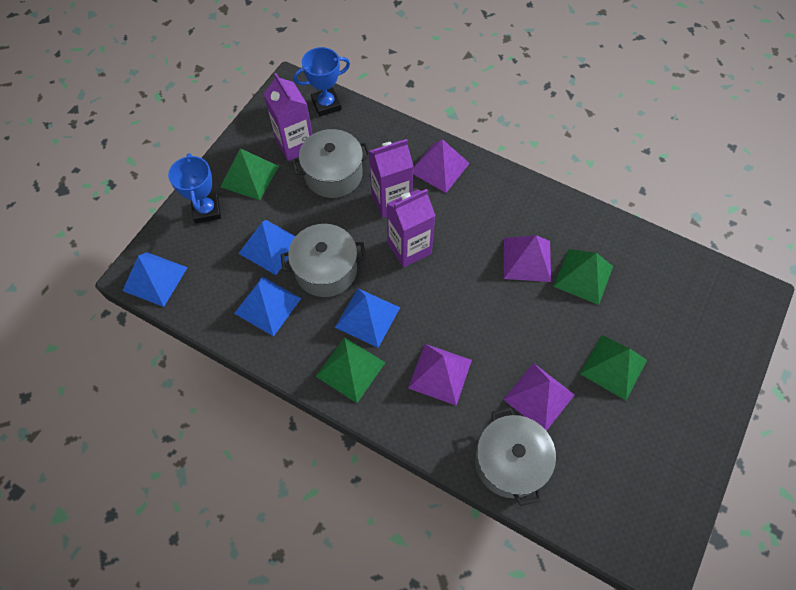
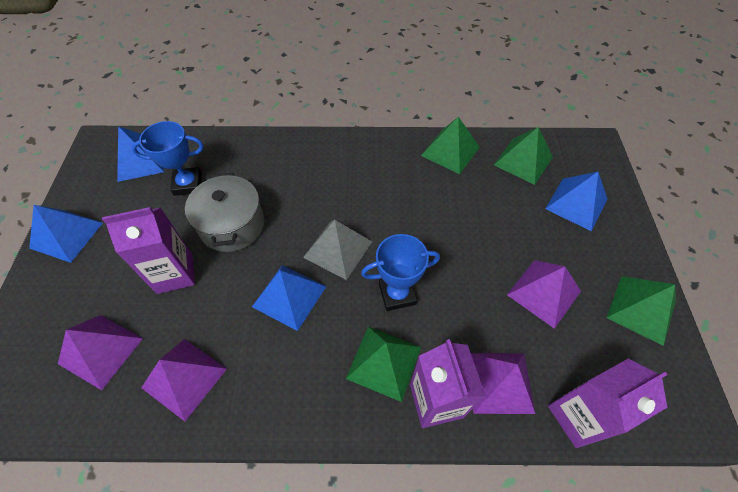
grey pot: [281,224,366,297] [292,129,369,198] [475,407,556,506] = 3 -> [185,173,264,252] = 1
grey pyramid: none = 0 -> [303,220,372,280] = 1

